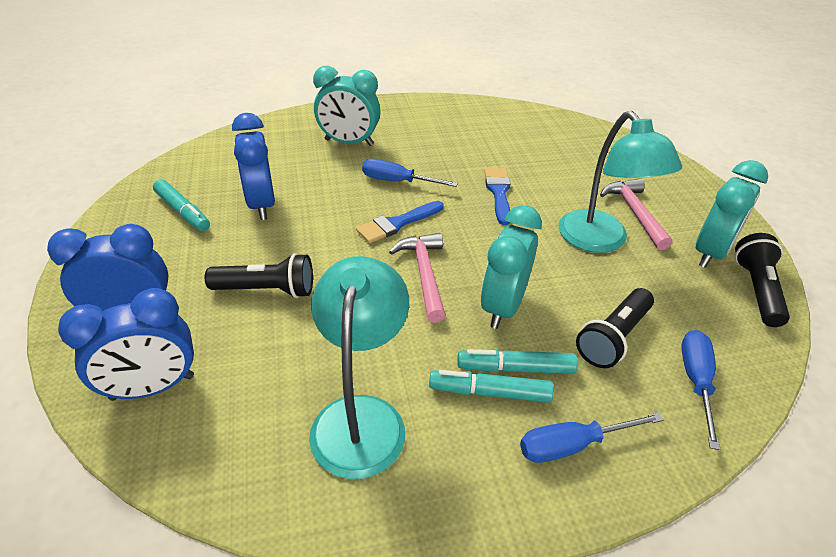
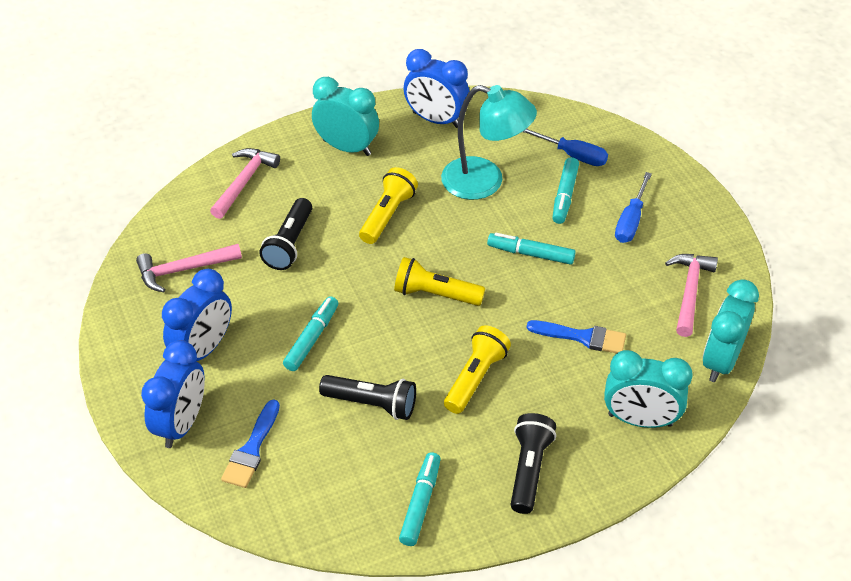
blue screwdriver: [362,159,458,187] [520,412,664,463] [681,330,720,450] = 3 -> [523,129,608,166] [615,172,652,243] = 2
pink hammer: [389,233,446,323] [600,178,673,250] = 2 -> [136,244,242,292] [210,148,280,219] [665,254,718,337] = 3
turquoise lamp: [309,256,409,479] [559,111,682,253] = 2 -> [441,85,537,200] = 1
turquoise marker: [153,179,210,231] [429,370,554,403] [458,349,578,374] = 3 -> [283,296,338,371] [399,452,441,546] [487,233,576,265] [552,157,579,224] = 4
yellow flashlight: none = 0 -> [359,167,418,244] [394,257,485,306] [444,325,511,414] = 3

